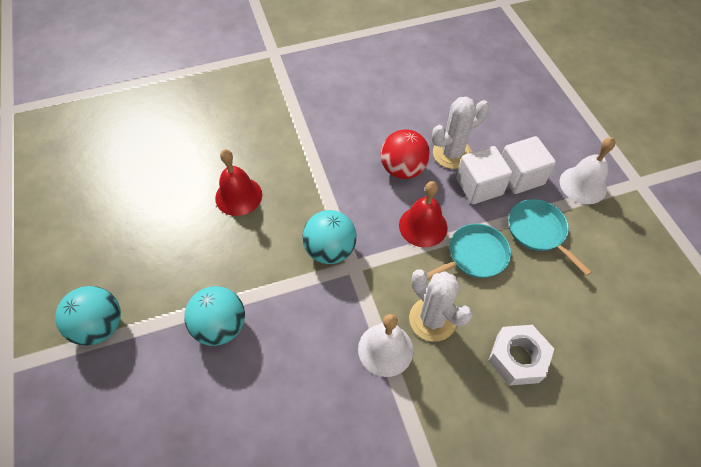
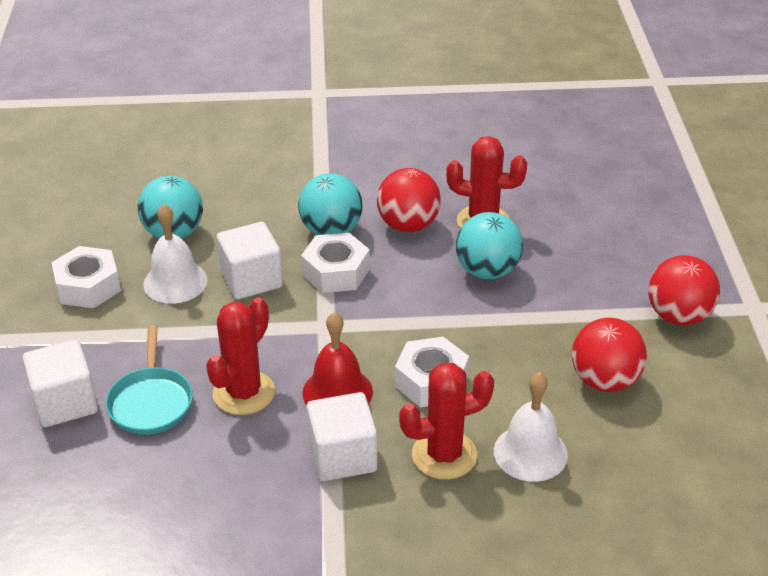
red ball: [381,129,430,179] = 1 -> [377,168,441,232] [572,318,647,392] [648,255,720,325] = 3
red bell: [215,149,262,216] [399,181,448,247] = 2 -> [302,312,373,405] = 1
red cactus: none = 0 -> [206,298,275,415] [399,362,494,480] [446,136,527,229] = 3
turquoise pan: [427,224,511,280] [508,199,592,276] = 2 -> [105,325,193,435] = 1
white cactus: [409,269,473,342] [432,97,489,169] = 2 -> none = 0
white cube: [456,146,512,204] [502,136,556,194] = 2 -> [22,339,98,427] [217,222,283,299] [307,392,377,481] = 3
white nut: [488,325,554,386] = 1 -> [51,246,121,308] [301,233,370,293] [395,337,469,407] = 3

